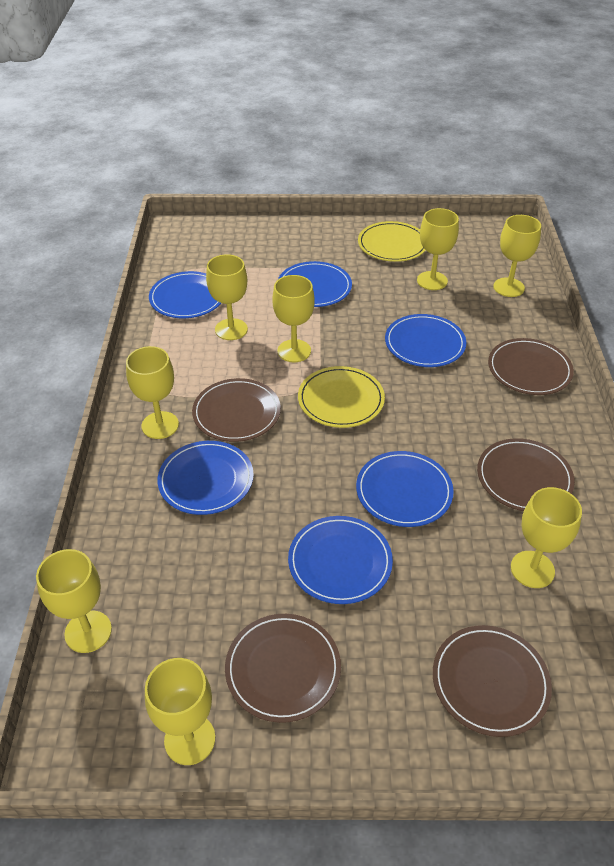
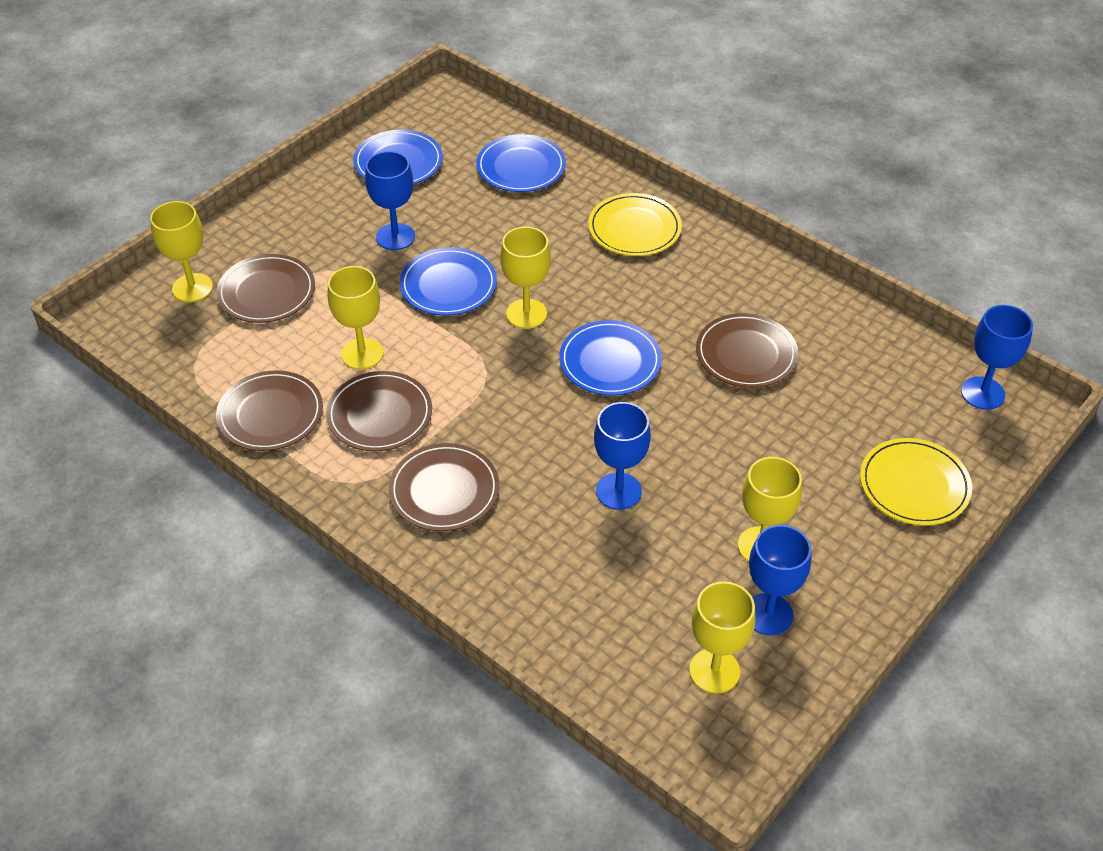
blue goblet: none = 0 -> [365,151,415,250] [594,402,651,510] [749,525,811,636] [961,305,1033,410] = 4
blue plate: [149,271,221,318] [157,441,254,515] [278,261,352,307] [288,516,393,604] [356,451,454,527] [385,314,466,367] = 6 -> [353,130,443,184] [400,247,497,316] [476,134,566,192] [559,320,662,396] = 4
yellow goblet: [36,549,112,653] [126,346,179,439] [145,658,215,765] [206,254,248,340] [272,275,315,362] [417,208,459,290] [493,215,541,297] [511,487,582,588] = 8 -> [150,201,213,302] [328,266,383,369] [500,227,551,329] [689,581,755,694] [738,457,802,562] = 5

